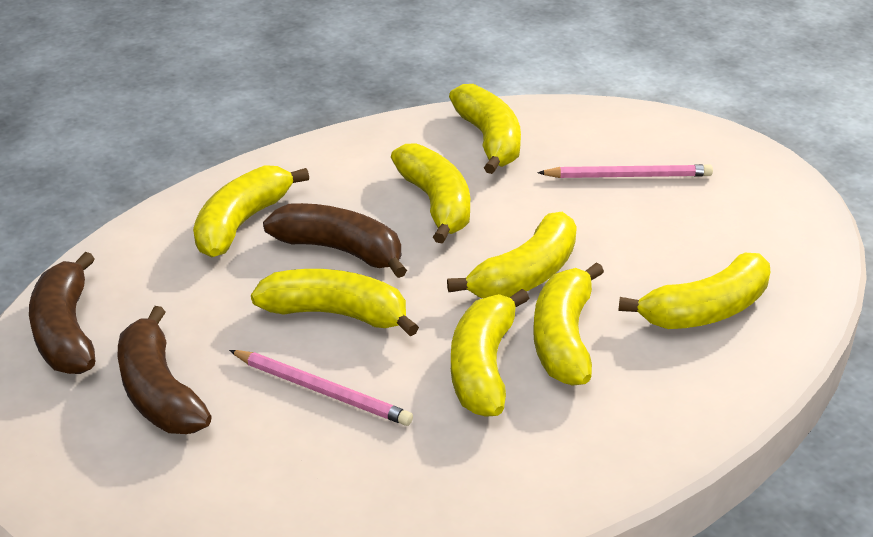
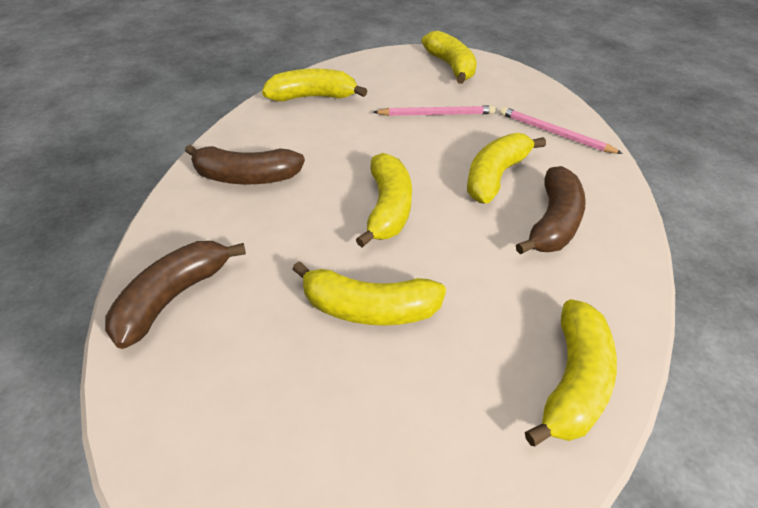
yellow banana: [193,165,309,257] [251,269,419,336] [391,143,470,243] [447,212,577,298] [449,84,521,174] [451,289,530,417] [533,262,604,386] [618,253,770,329] = 8 -> [262,69,367,101] [292,261,446,326] [356,153,412,247] [421,31,477,84] [467,133,546,204] [525,299,617,446] = 6

